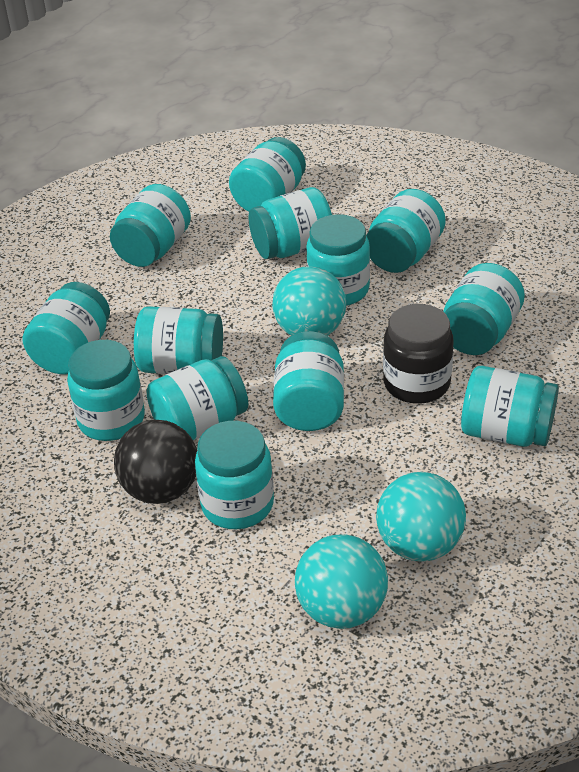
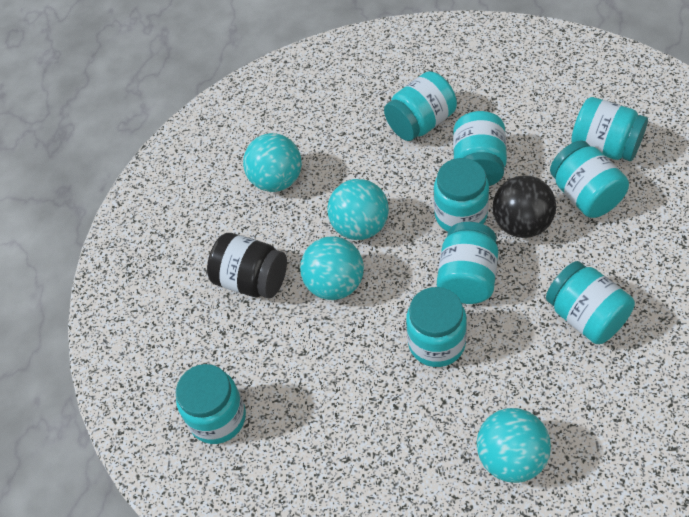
turquoise ball: [272,266,346,336] [295,534,388,629] [376,472,466,562] = 3 -> [243,133,302,192] [300,236,364,300] [327,179,389,240] [477,408,551,483] = 4
turquoise jar: [23,282,110,375] [67,340,145,441] [110,184,191,267] [134,306,223,374] [147,356,248,441] [195,421,274,529] [229,137,306,212] [248,187,332,259] [273,331,344,431] [306,214,370,306] [366,189,446,273] [443,263,525,355] [461,366,559,447] = 13 -> [176,364,246,444] [384,71,457,141] [406,287,467,367] [434,158,489,232] [437,222,498,304] [453,111,507,186] [546,261,635,344] [550,140,629,218] [571,97,648,161] = 9

